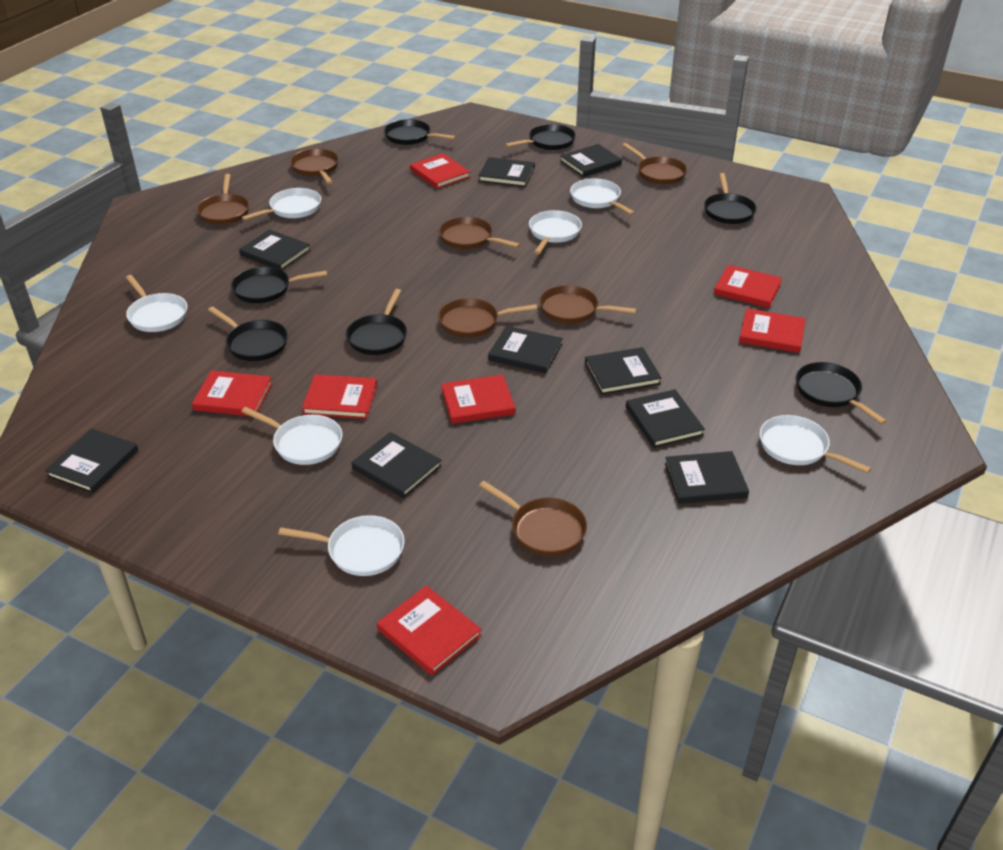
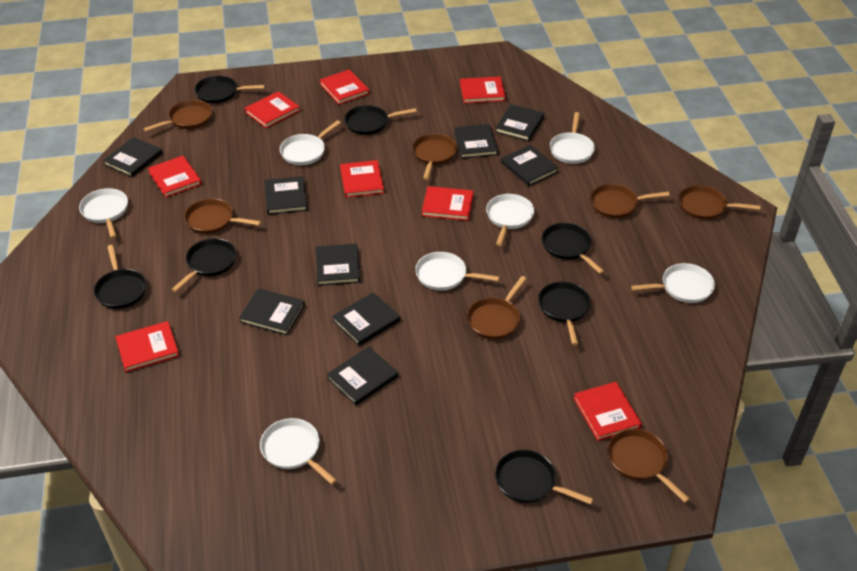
red book: [192,370,272,416] [302,374,377,419] [377,585,481,676] [410,153,470,189] [441,375,515,424] [714,265,782,308] [739,308,806,353] = 7 -> [115,321,179,372] [148,156,202,198] [244,91,300,128] [320,69,370,105] [340,160,384,198] [422,186,473,221] [460,76,506,103] [573,382,642,441] = 8

